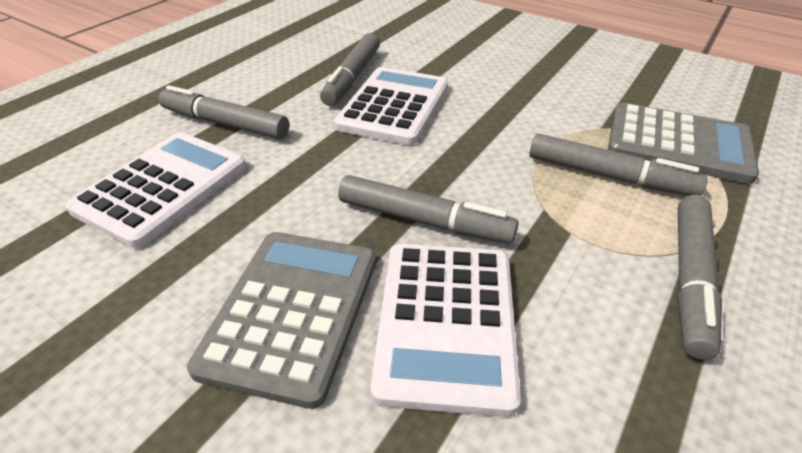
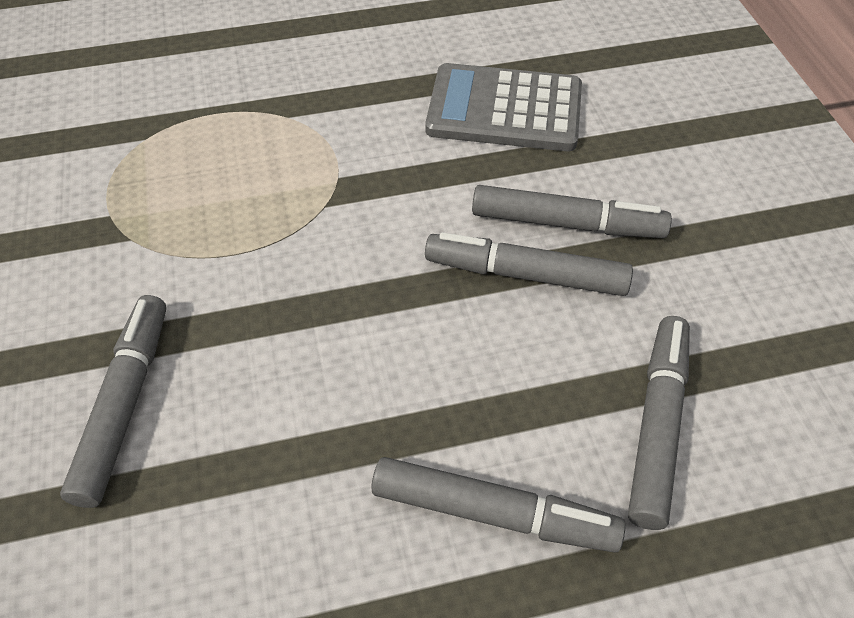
grey calculator: [187,232,376,409] [608,103,759,184] = 2 -> [425,63,582,151] = 1
white calculator: [65,132,246,248] [334,67,448,145] [370,244,521,417] = 3 -> none = 0

